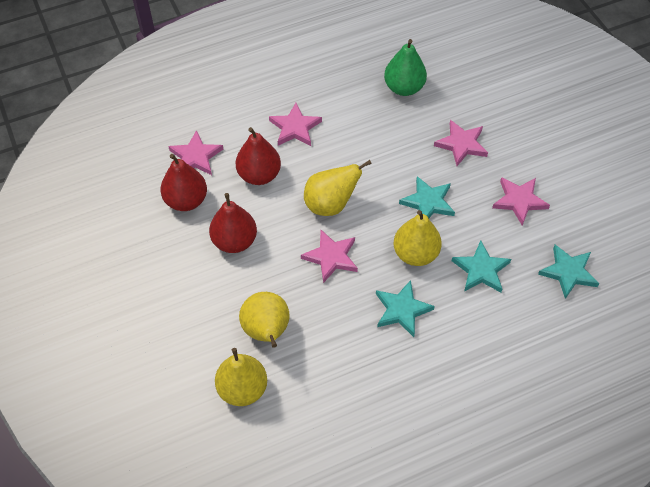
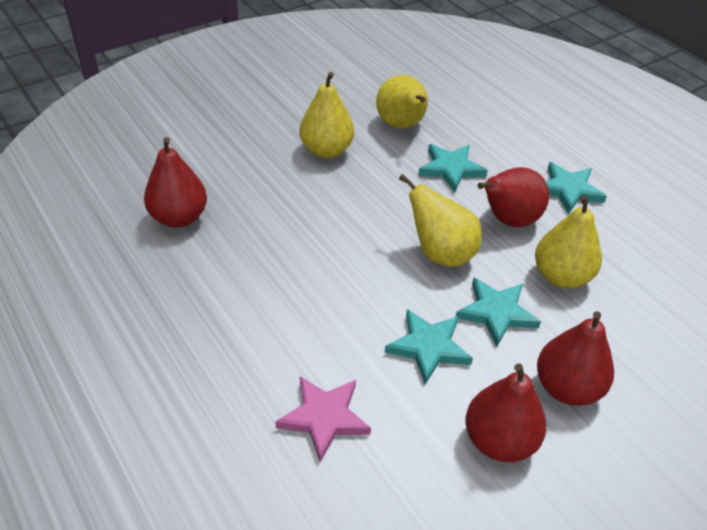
green pear: [384,39,427,96] = 1 -> none = 0
pink star: [168,130,223,175] [269,103,322,146] [301,230,358,283] [434,120,488,166] [492,177,550,225] = 5 -> [275,376,371,462] = 1
red pear: [161,154,207,211] [209,193,257,253] [236,127,281,185] = 3 -> [144,137,207,228] [466,363,546,462] [478,167,549,227] [537,311,614,406] = 4

